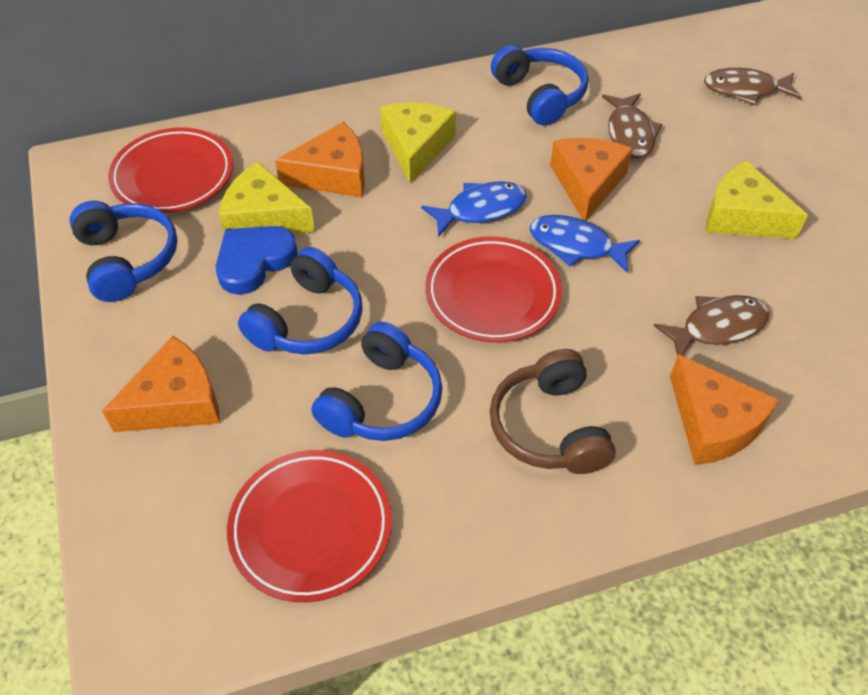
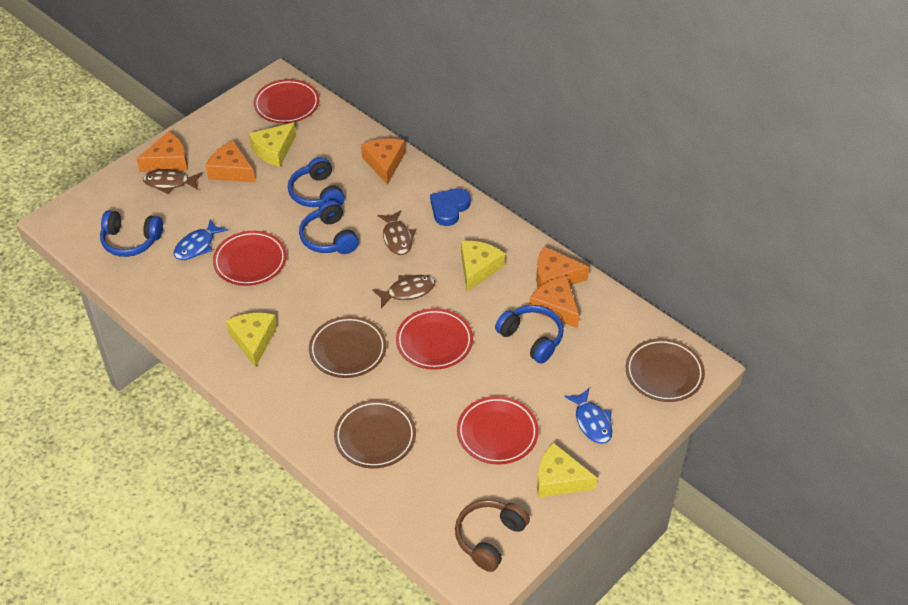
brown plate: none = 0 -> [309,316,387,378] [334,400,416,469] [626,338,705,402] = 3
orange cheese: [102,336,220,432] [275,122,365,197] [550,138,633,221] [670,354,779,465] = 4 -> [136,131,188,172] [206,140,255,182] [361,138,405,185] [529,276,579,328] [536,246,589,288] = 5
red plate: [108,127,233,213] [227,450,392,602] [425,236,562,342] = 3 -> [213,231,287,286] [254,79,319,124] [396,308,473,370] [457,396,539,465] = 4
yellow cheese: [219,161,315,234] [380,102,456,184] [706,160,808,239] = 3 -> [226,313,277,367] [249,122,296,167] [461,241,505,292] [537,442,597,498] = 4

